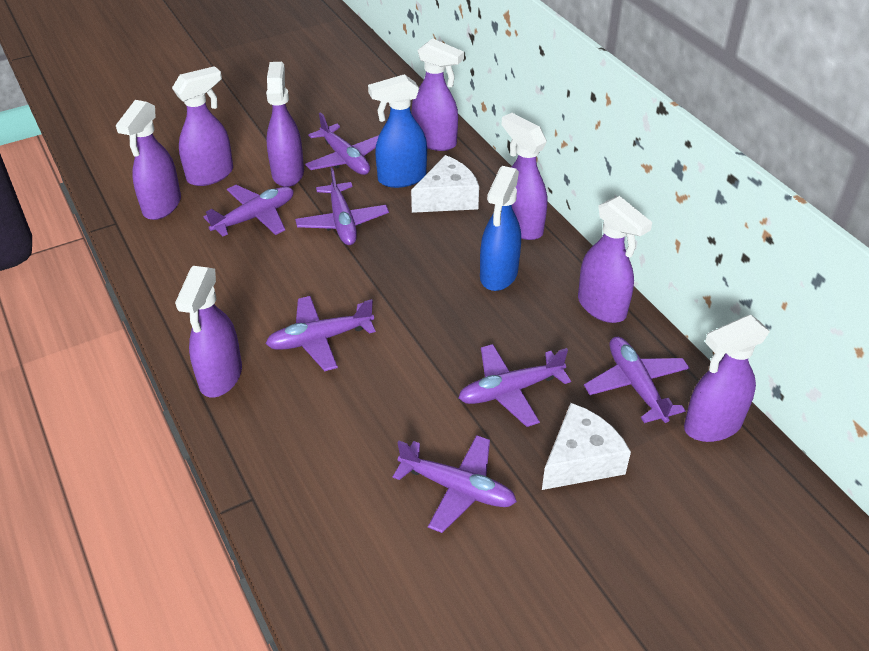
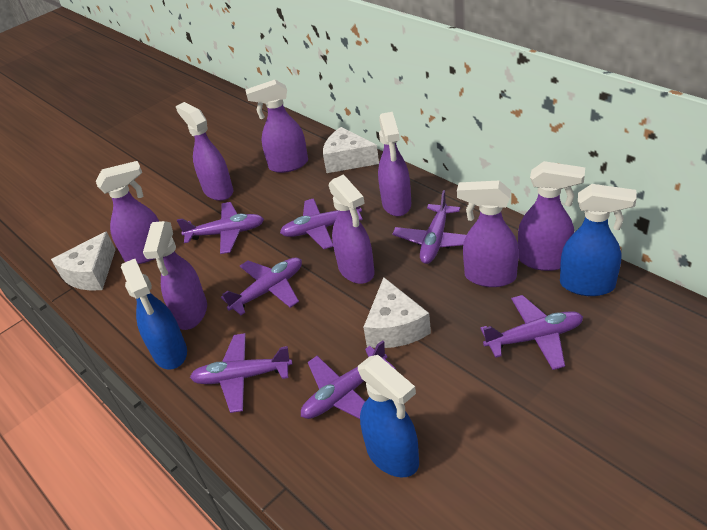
blue spray bottle: [368,74,427,188] [480,166,521,291] = 2 -> [121,259,187,370] [358,355,419,477] [560,184,637,296] = 3
white cheese: [411,155,479,213] [542,403,631,490] = 2 -> [51,231,116,291] [323,127,379,173] [363,277,431,348] = 3

